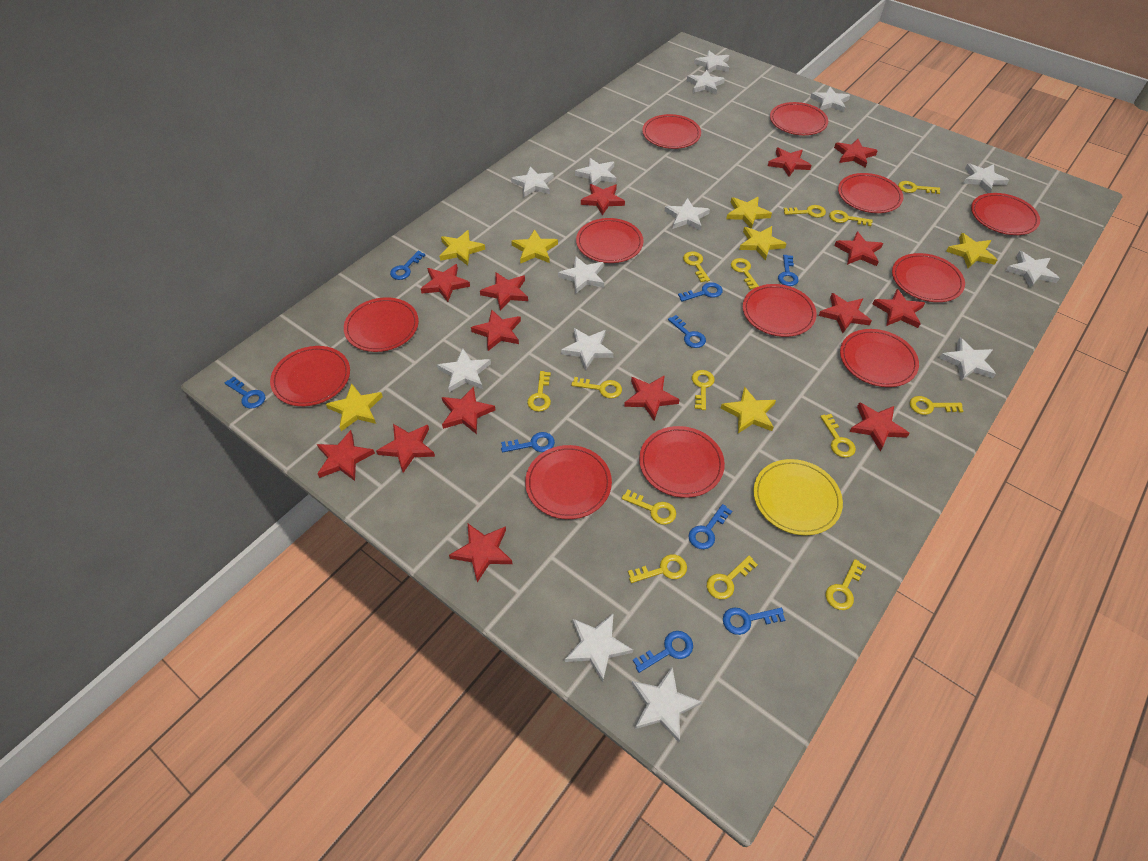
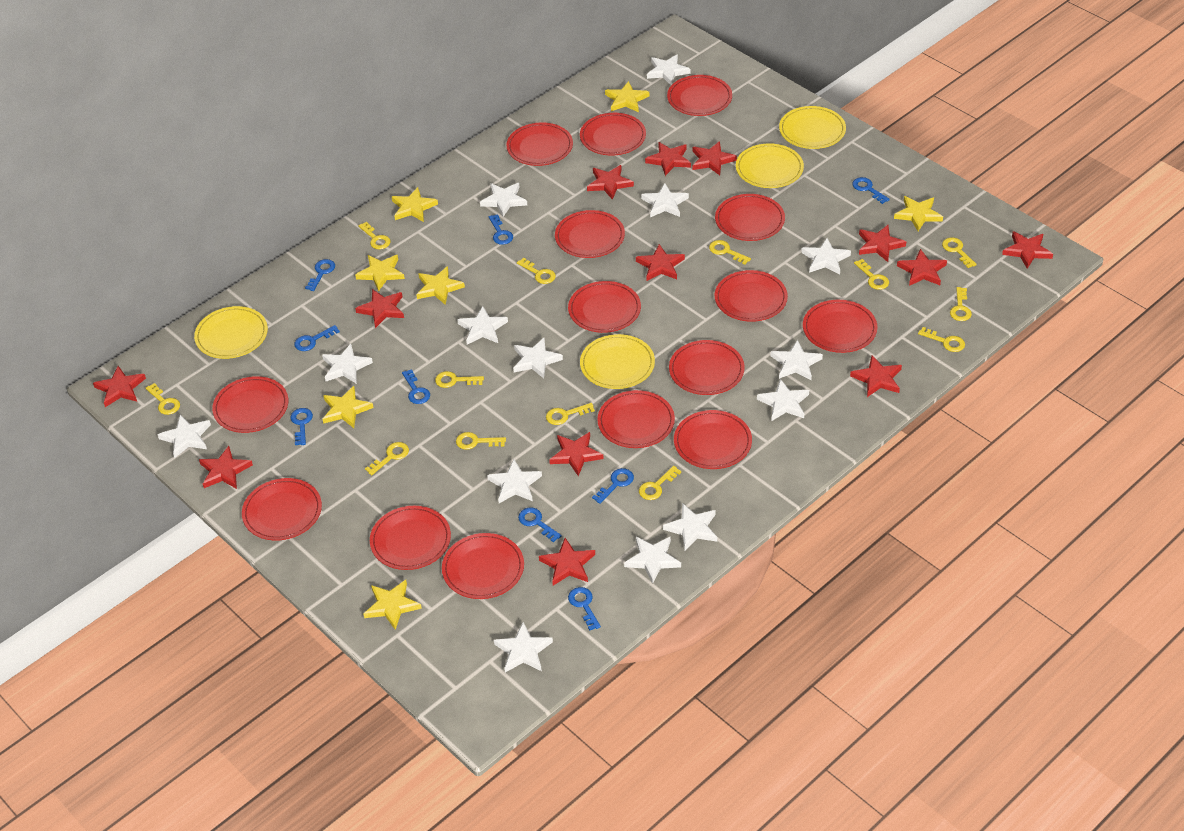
red plate: [270,346,350,406] [344,297,419,352] [525,445,612,519] [576,218,644,263] [639,426,725,498] [642,114,701,149] [743,284,817,337] [770,102,828,135] [838,173,904,213] [840,329,919,387] [892,253,965,302] [971,193,1040,235] = 12 -> [212,376,288,433] [242,478,322,540] [370,506,451,570] [442,533,524,599] [506,122,573,166] [555,210,625,258] [568,281,641,333] [580,113,646,155] [597,390,675,448] [667,75,732,116] [669,340,745,395] [674,410,752,469] [715,194,785,241] [715,270,788,322] [803,300,877,353] = 15
red star: [317,430,375,481] [376,424,435,473] [421,264,470,302] [442,386,495,434] [449,524,513,583] [471,309,521,351] [480,272,528,311] [581,184,625,215] [624,375,680,420] [768,147,812,177] [819,293,872,333] [834,139,878,168] [834,231,883,266] [849,402,910,451] [873,289,925,328] = 15 -> [93,366,146,407] [199,446,253,489] [355,289,404,328] [539,538,595,586] [549,432,604,476] [587,165,634,200] [636,244,685,281] [645,142,691,176] [692,141,737,175] [850,356,902,397] [859,225,906,262] [897,249,947,286] [1002,231,1053,269] = 13
yellow key: [527,371,551,412] [571,377,622,398] [622,489,676,525] [628,554,687,583] [683,251,710,282] [692,370,715,410] [707,556,758,599] [731,258,759,290] [784,205,826,218] [820,414,856,458] [826,559,866,610] [829,210,873,226] [898,181,940,194] [910,396,963,415] = 14 -> [145,383,180,415] [358,222,391,249] [365,442,409,475] [435,371,484,388] [456,432,506,450] [517,258,556,284] [546,403,595,425] [639,466,681,500] [709,240,751,265] [854,259,889,290] [918,327,965,352] [942,237,977,268] [950,287,972,321] = 13
yellow plate: [753,459,843,535] = 1 -> [194,306,268,359] [580,334,655,389] [736,143,804,188] [779,106,846,149] = 4

